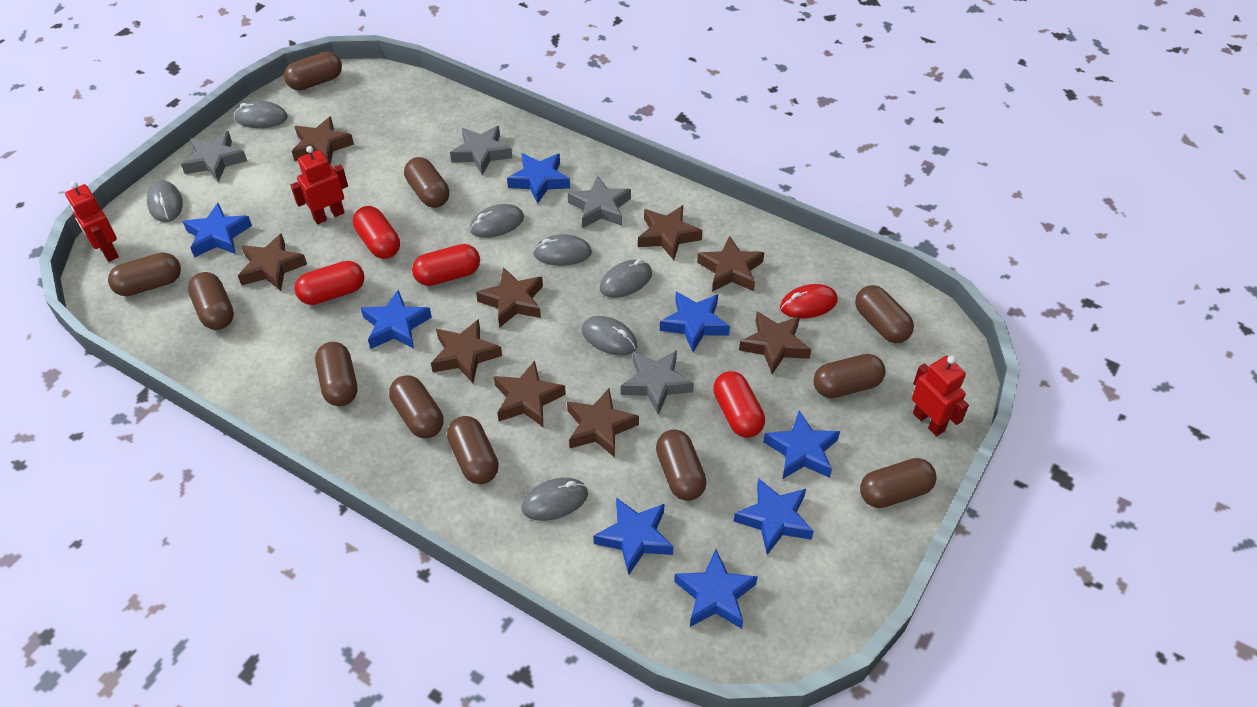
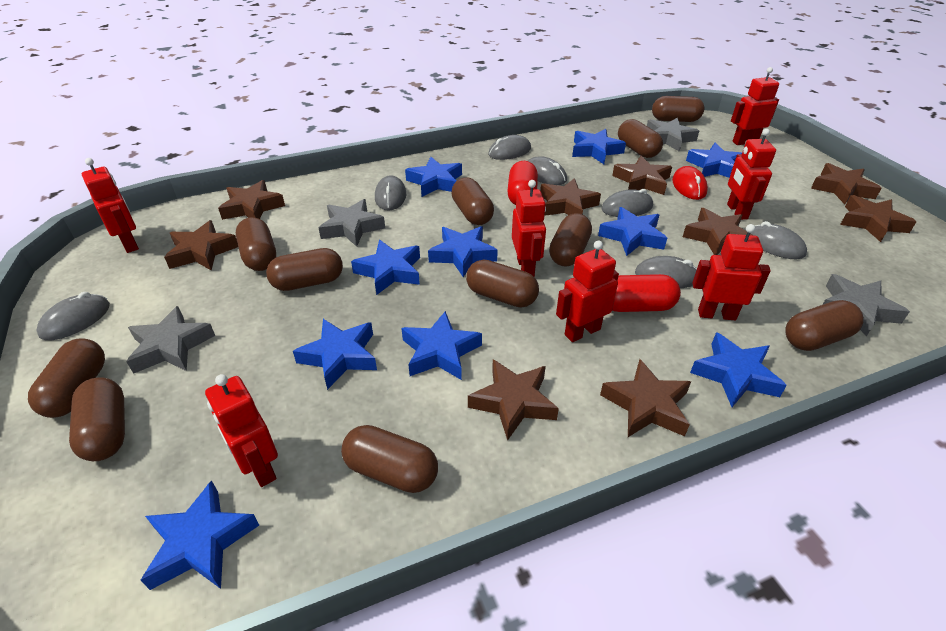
blue star: [182,203,252,257] [361,290,432,349] [507,153,570,204] [593,497,673,575] [660,292,730,352] [674,549,758,629] [734,479,814,555] [763,410,840,479] = 8 -> [141,480,259,590] [293,319,377,390] [351,240,420,295] [401,311,482,380] [405,157,462,197] [428,226,498,277] [572,129,626,164] [598,207,667,256] [686,143,742,178] [690,332,787,407] = 10
red capsule: [294,261,365,305] [353,206,400,259] [412,244,480,286] [713,371,765,438] = 4 -> [507,161,538,205] [612,274,681,312] = 2
red robot: [65,181,119,262] [290,146,348,224] [912,356,969,436] = 3 -> [82,158,139,253] [205,374,278,487] [512,180,546,277] [556,241,619,342] [692,224,771,320] [727,129,776,220] [731,67,779,145] = 7

